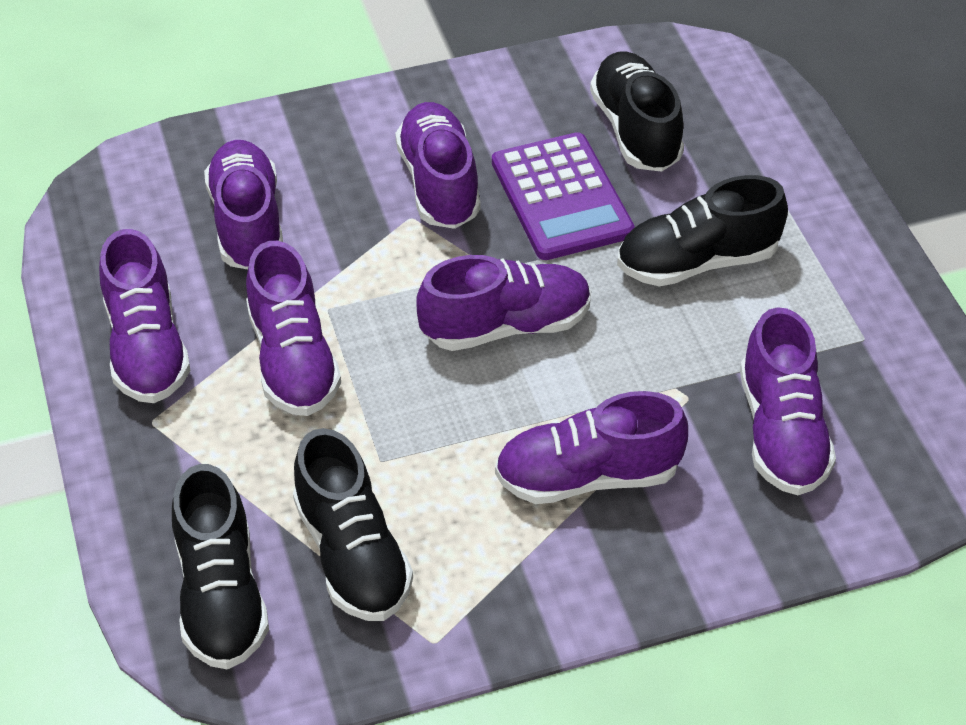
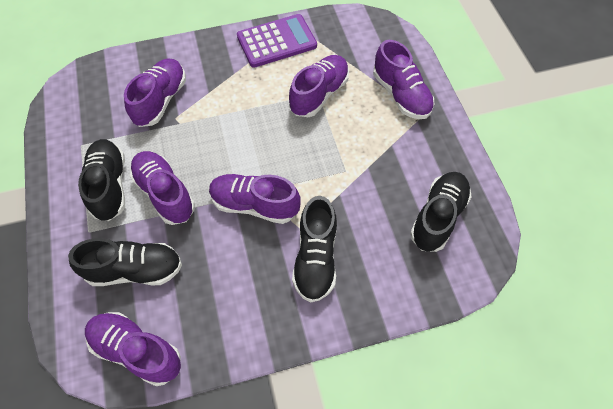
purple shoe: [99,229,191,403] [204,140,283,269] [246,241,341,416] [395,102,481,229] [416,255,591,351] [495,391,688,504] [740,307,836,495] = 7 -> [85,312,181,386] [124,58,186,127] [129,151,195,225] [209,174,301,224] [289,55,349,117] [373,40,434,119] = 6

